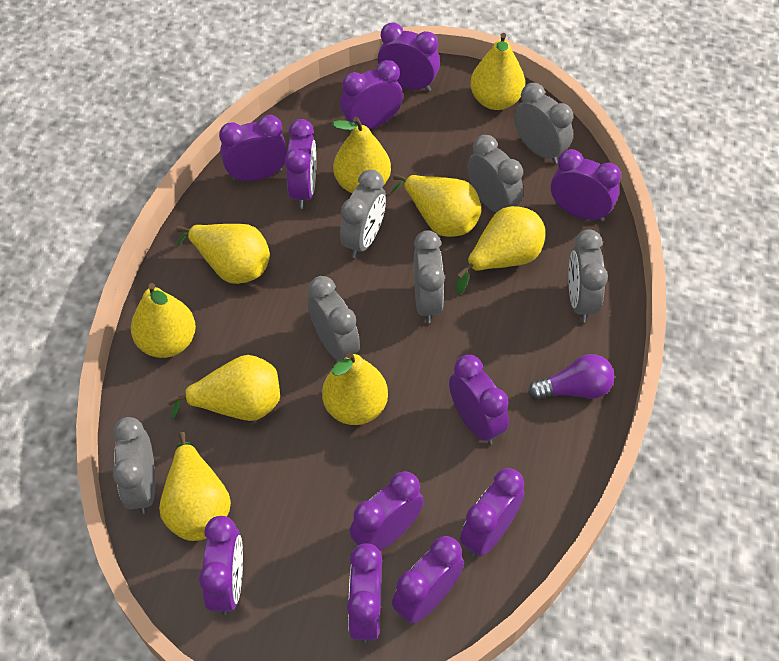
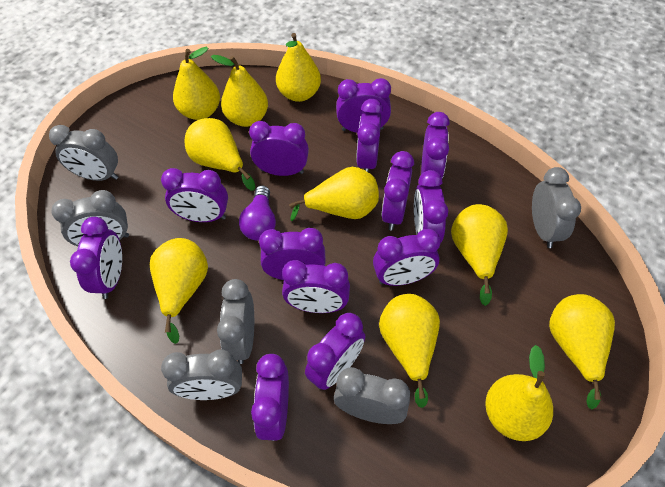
grey clock: [113,417,155,514] [308,276,360,360] [340,170,386,258] [414,230,445,323] [467,135,524,213] [514,83,573,164] [568,229,608,322] = 7 -> [49,125,118,181] [52,190,129,246] [161,349,242,400] [217,279,254,364] [334,367,410,424] [532,167,581,248] = 6
purple clock: [199,516,243,615] [219,115,288,182] [285,119,316,209] [340,60,403,132] [347,543,383,643] [350,471,424,551] [378,22,440,92] [392,536,464,624] [449,355,509,444] [460,468,524,557] [551,149,621,222] = 11 -> [70,217,122,299] [161,168,228,222] [249,121,309,176] [251,354,289,441] [259,228,326,280] [282,260,350,313] [305,313,365,390] [336,78,391,133] [356,99,383,172] [373,229,441,286] [382,151,414,231] [414,170,448,243] [421,112,450,178] = 13
yellow pear: [131,283,196,358] [159,432,231,541] [167,355,280,421] [176,224,270,284] [322,352,388,425] [332,117,391,193] [391,174,481,237] [456,206,545,294] [470,33,525,110] = 9 -> [150,238,208,344] [173,47,220,120] [184,118,255,191] [211,55,268,127] [276,33,321,102] [289,167,379,221] [379,294,440,408] [451,204,508,306] [485,345,553,441] [549,294,615,409] = 10

